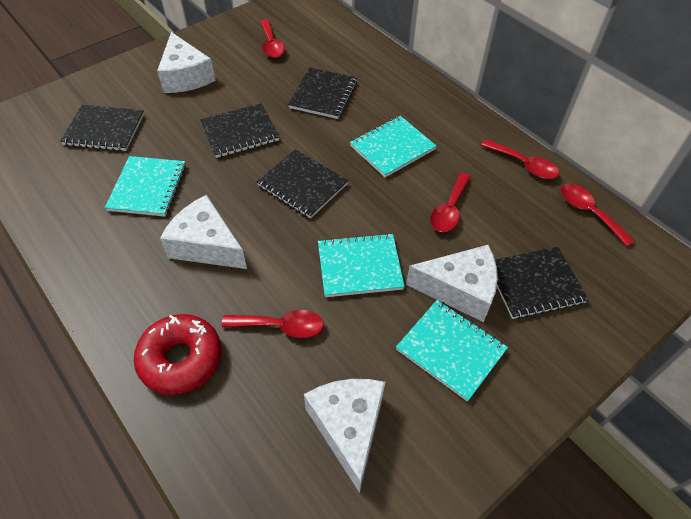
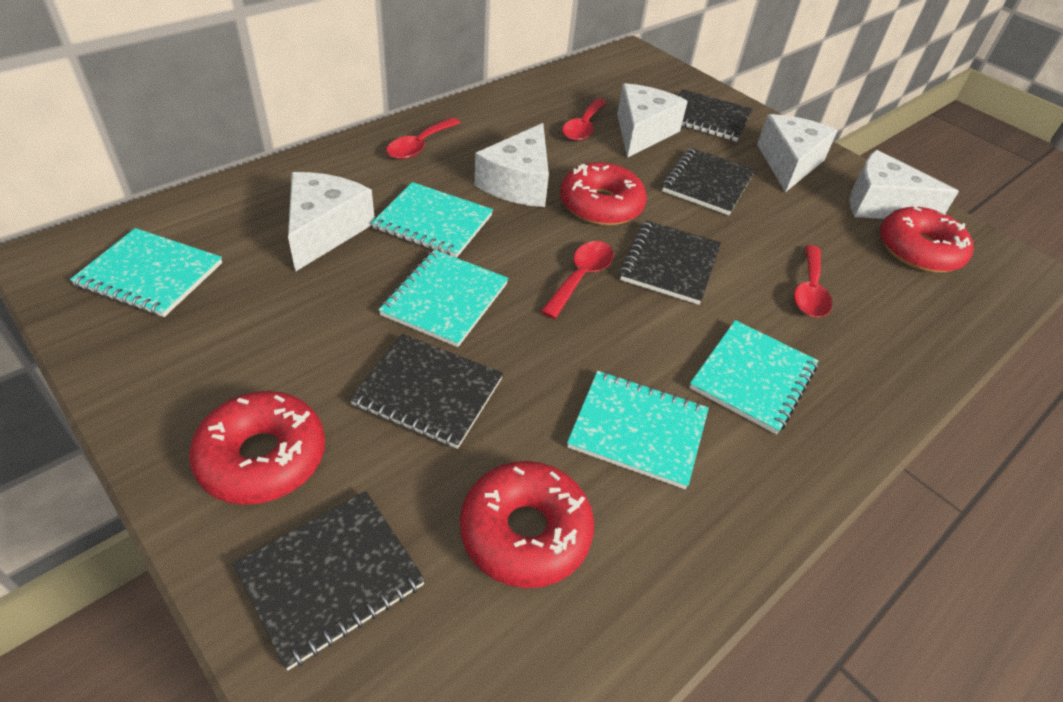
red donut: [134,314,221,395] = 1 -> [189,391,325,505] [460,461,594,588] [560,162,647,226] [880,206,974,273] = 4
red spoon: [221,310,324,338] [260,20,285,58] [430,173,471,232] [481,139,559,179] [560,184,635,246] = 5 -> [386,117,461,160] [540,241,614,319] [562,99,607,141] [794,245,832,317] = 4
turquoise notebook: [105,156,186,217] [318,233,405,297] [350,116,437,177] [396,300,508,401] = 4 -> [70,228,222,317] [371,182,493,258] [379,250,508,347] [567,371,709,489] [689,320,818,434] = 5
white cheese: [157,32,216,93] [160,195,247,269] [304,379,386,493] [406,245,498,322] = 4 -> [288,172,375,272] [475,123,549,207] [617,83,688,158] [757,114,838,192] [850,150,959,219] = 5

